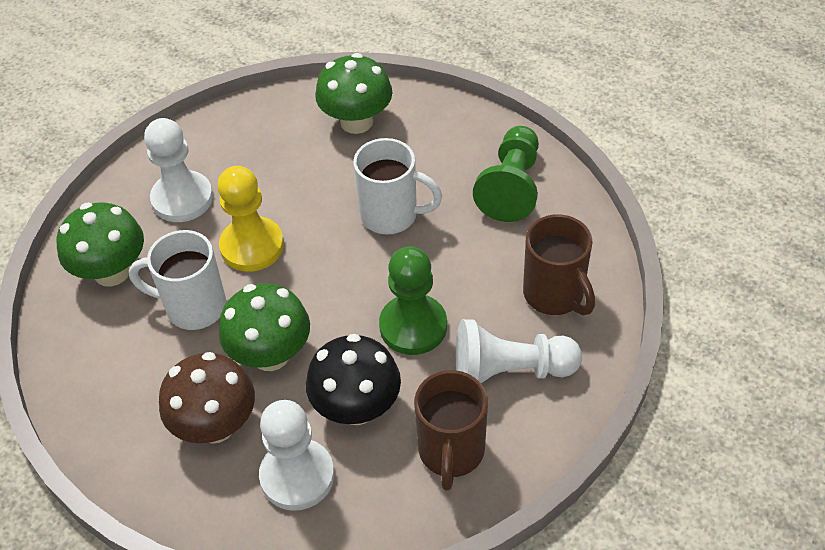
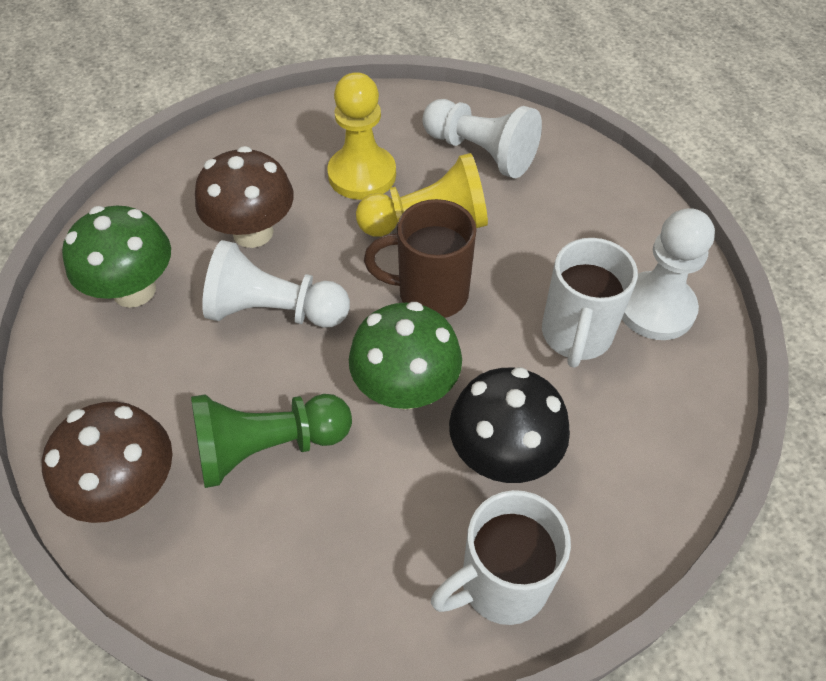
brown mug: [414,370,488,491] [523,214,595,315] = 2 -> [364,199,477,318] = 1
brown mushroom: [159,352,255,444] = 1 -> [42,401,172,523] [195,146,294,248] = 2
green mushroom: [57,203,144,287] [219,283,310,371] [315,53,392,134] = 3 -> [62,206,171,308] [349,302,462,410] = 2
green pawn: [379,246,447,355] [473,126,539,222] = 2 -> [191,394,352,488] = 1
yellow pawn: [217,166,284,272] = 1 -> [327,72,396,200] [356,153,488,237] = 2

